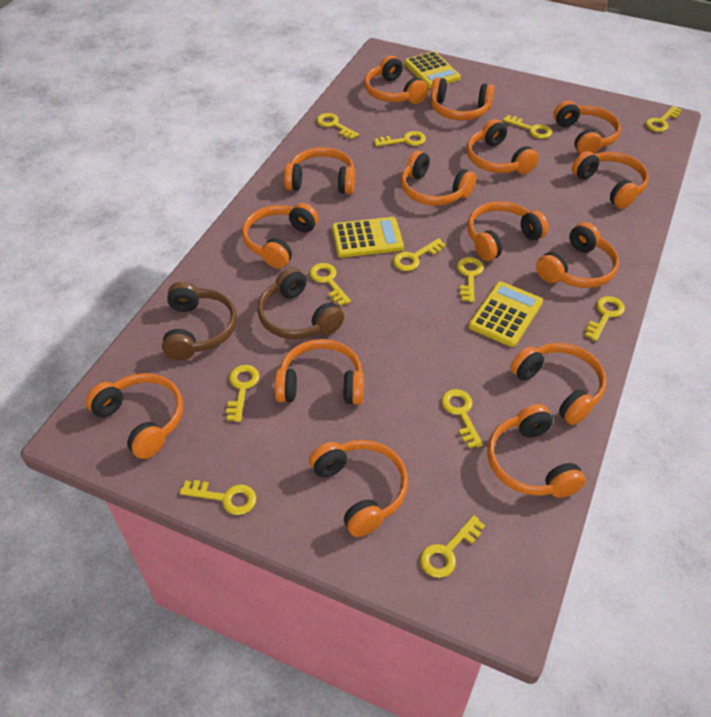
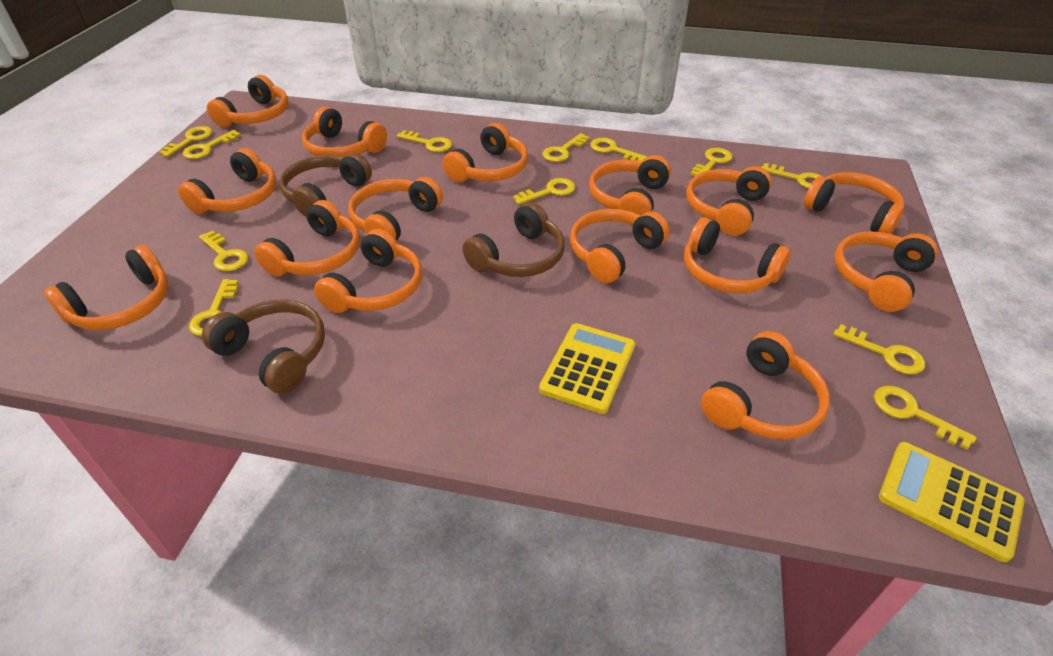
brown headphones: [162,282,237,360] [257,267,344,339] = 2 -> [202,299,325,394] [279,153,372,217] [463,202,565,277] = 3
yellow calculator: [332,217,404,258] [404,51,461,88] [469,281,543,347] = 3 -> [539,323,635,414] [879,442,1025,562] = 2

